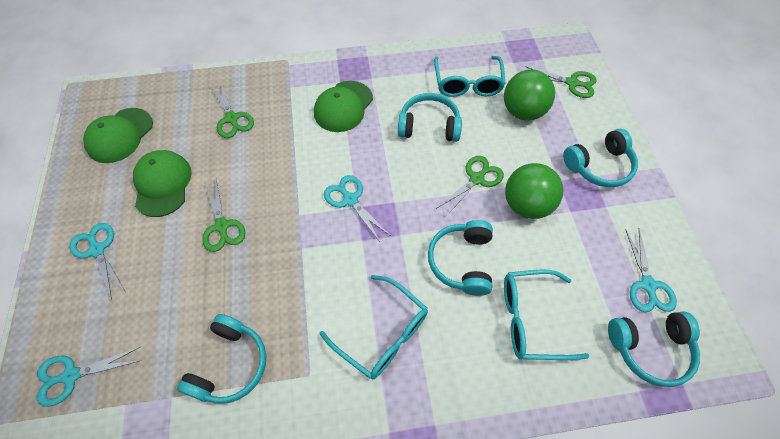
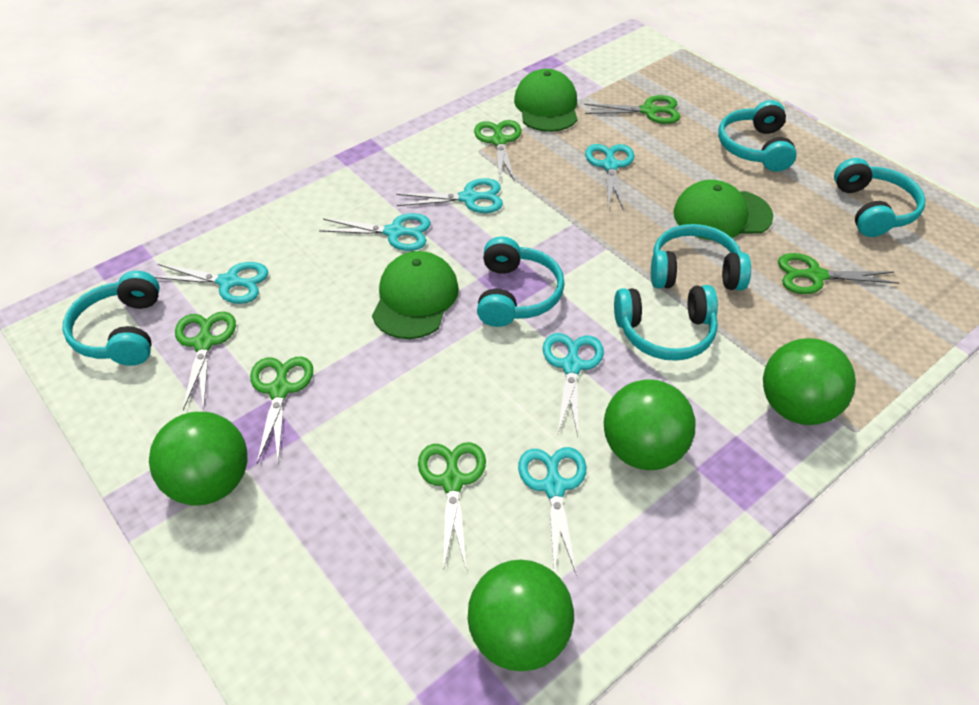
green ball: [504,69,555,120] [505,163,563,219] = 2 -> [149,412,248,506] [468,560,574,671] [604,379,696,470] [763,338,856,425] = 4
green scissors: [202,179,245,252] [211,81,254,138] [436,156,504,217] [525,66,597,98] = 4 -> [175,312,236,410] [250,357,313,464] [418,442,486,571] [474,120,522,182] [584,95,680,124] [778,253,899,294] = 6
turquoise glasses: [320,275,428,379] [434,56,506,97] [504,270,589,360] = 3 -> none = 0
turquoise headphones: [177,314,266,404] [398,93,462,142] [428,220,493,296] [563,129,638,187] [608,312,700,387] = 5 -> [62,271,160,366] [477,237,565,327] [614,285,718,361] [651,224,751,291] [718,100,797,172] [834,158,925,237] = 6
turquoise scissors: [36,347,141,407] [69,223,125,300] [324,175,389,242] [625,229,677,312] = 4 -> [155,262,268,304] [319,213,431,251] [397,178,503,213] [518,447,587,576] [543,333,604,436] [585,144,635,210] = 6

